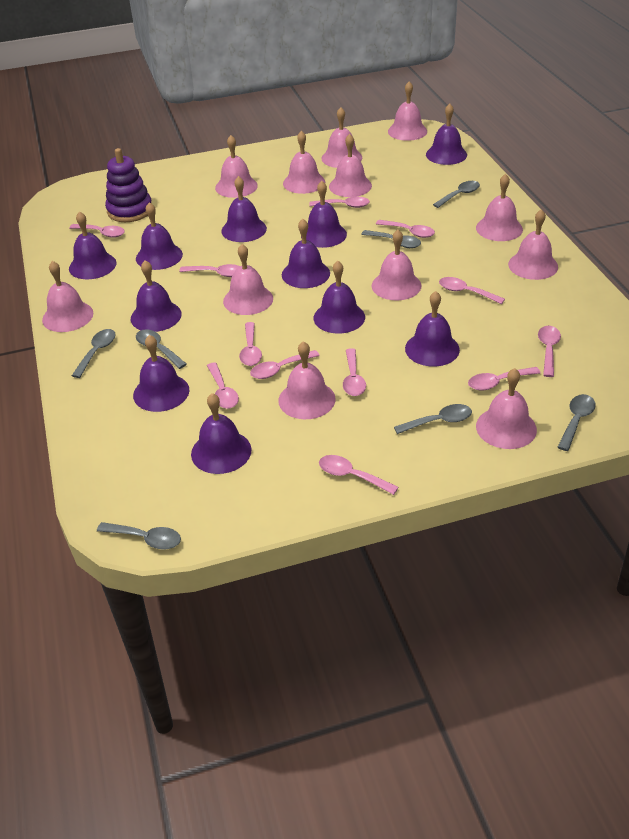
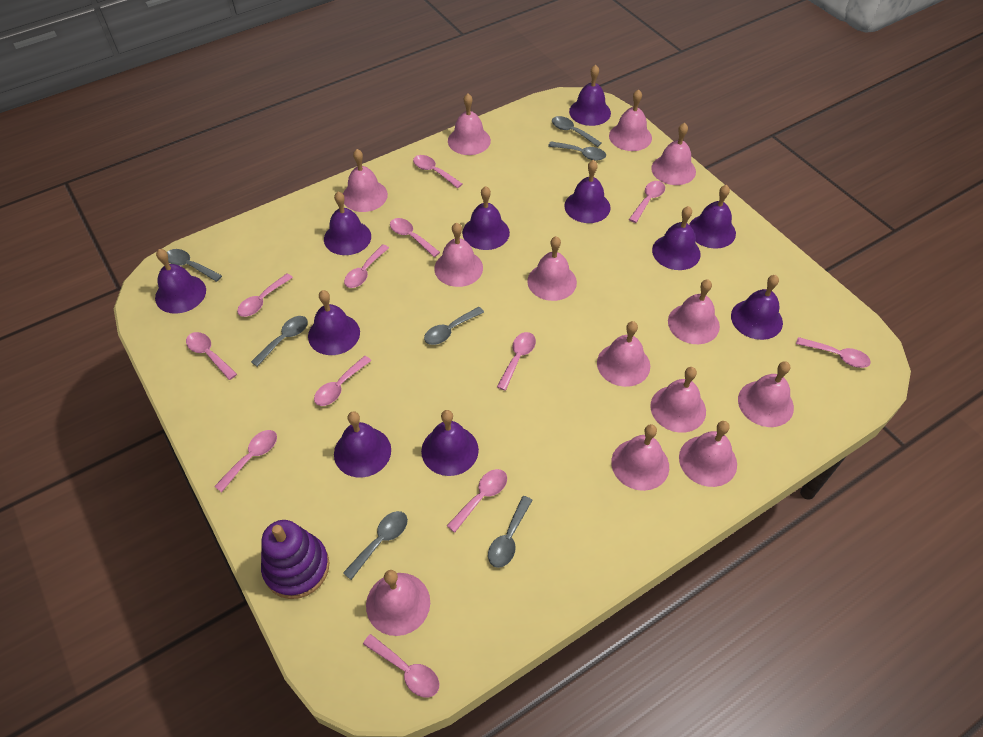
pink bell: [42,261,93,332] [215,135,258,198] [223,244,273,315] [278,341,336,419] [283,131,325,194] [322,107,362,168] [329,134,372,197] [372,230,421,301] [388,81,427,141] [476,174,523,241] [476,368,537,449] [508,209,558,280] = 12 -> [343,149,388,212] [366,570,430,636] [434,222,483,287] [448,94,491,155] [527,236,577,301] [597,321,650,387] [609,89,652,151] [611,424,669,491] [650,367,706,433] [651,123,696,185] [668,279,720,344] [679,421,737,487] [738,361,794,427] = 13

